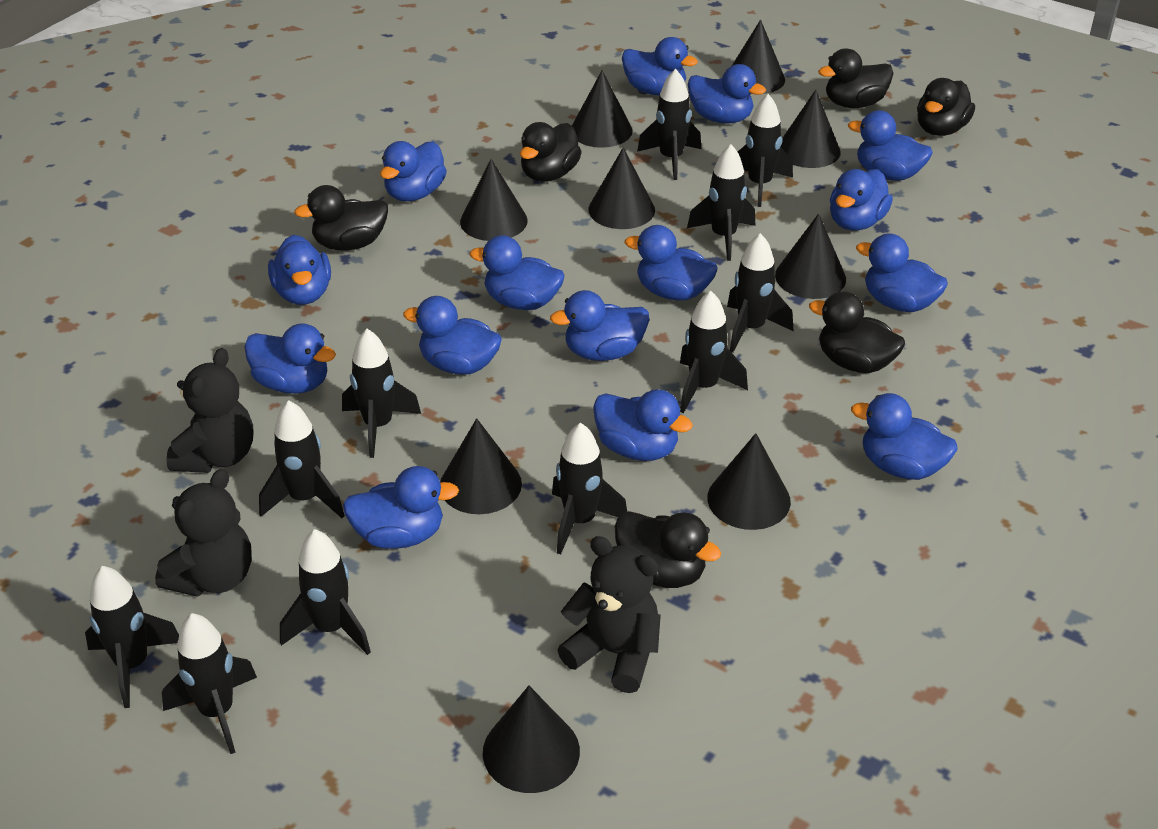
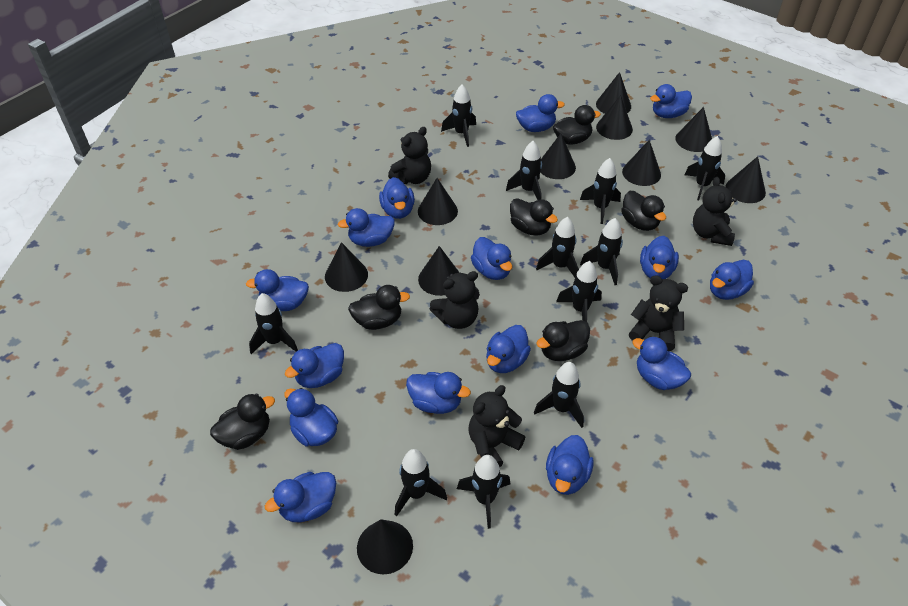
black cone: [440,418,522,514] [460,159,528,241] [483,686,580,793] [572,71,633,148] [588,147,655,229] [707,433,791,530] [732,20,785,94] [775,213,846,299] [781,90,841,168] = 9 -> [325,242,368,292] [357,519,413,574] [418,178,458,225] [418,246,460,296] [540,134,576,179] [596,72,631,114] [596,95,633,140] [622,140,661,186] [675,107,712,152] [726,156,766,203] = 10
black teddy bear: [155,469,252,597] [166,348,253,473] [557,536,661,693] = 3 -> [388,127,431,184] [430,271,480,329] [468,385,525,467] [629,275,688,351] [693,177,737,246] = 5

